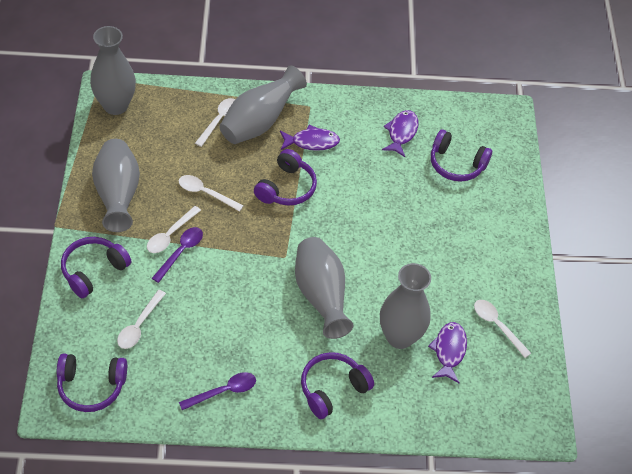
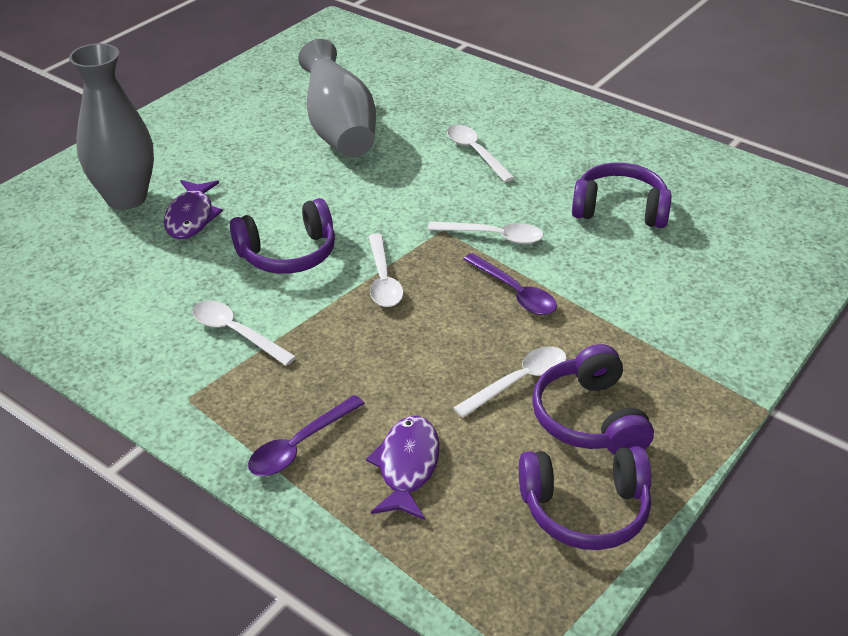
grey vase: [90,26,136,115] [92,139,140,232] [219,65,307,144] [295,237,354,339] [380,263,431,349] = 5 -> [69,43,154,210] [298,39,376,157] = 2
purple fish: [280,125,340,151] [382,110,418,157] [428,322,467,383] = 3 -> [164,180,223,239] [366,416,440,520] = 2
purple headphones: [57,353,127,412] [61,237,131,298] [254,149,317,206] [301,352,374,419] [431,130,492,182] = 5 -> [230,198,335,274] [519,446,651,550] [532,344,654,455] [572,162,672,228] = 4

